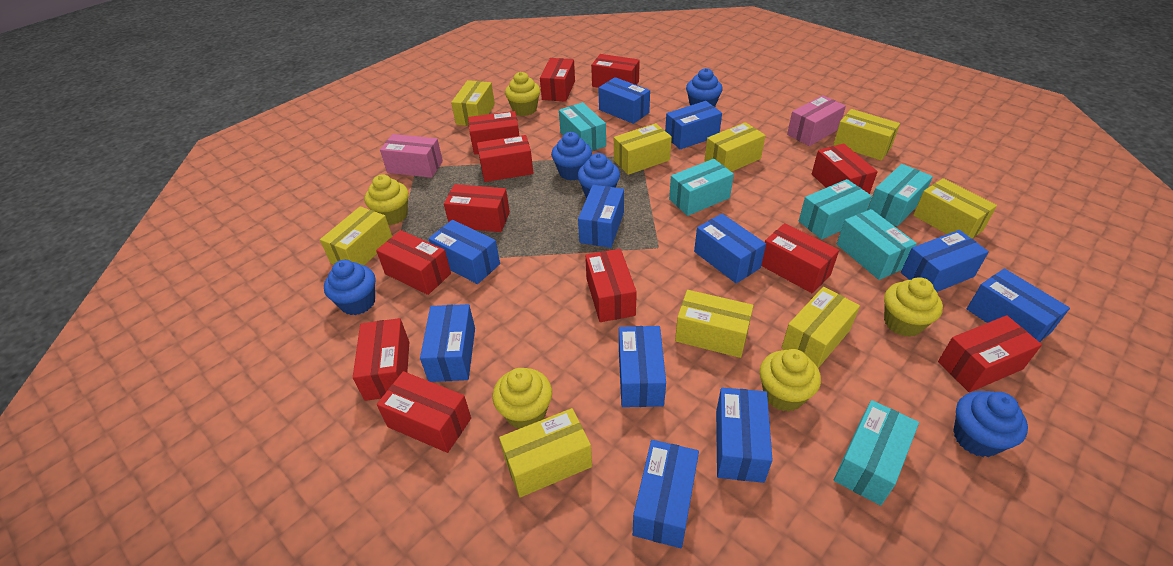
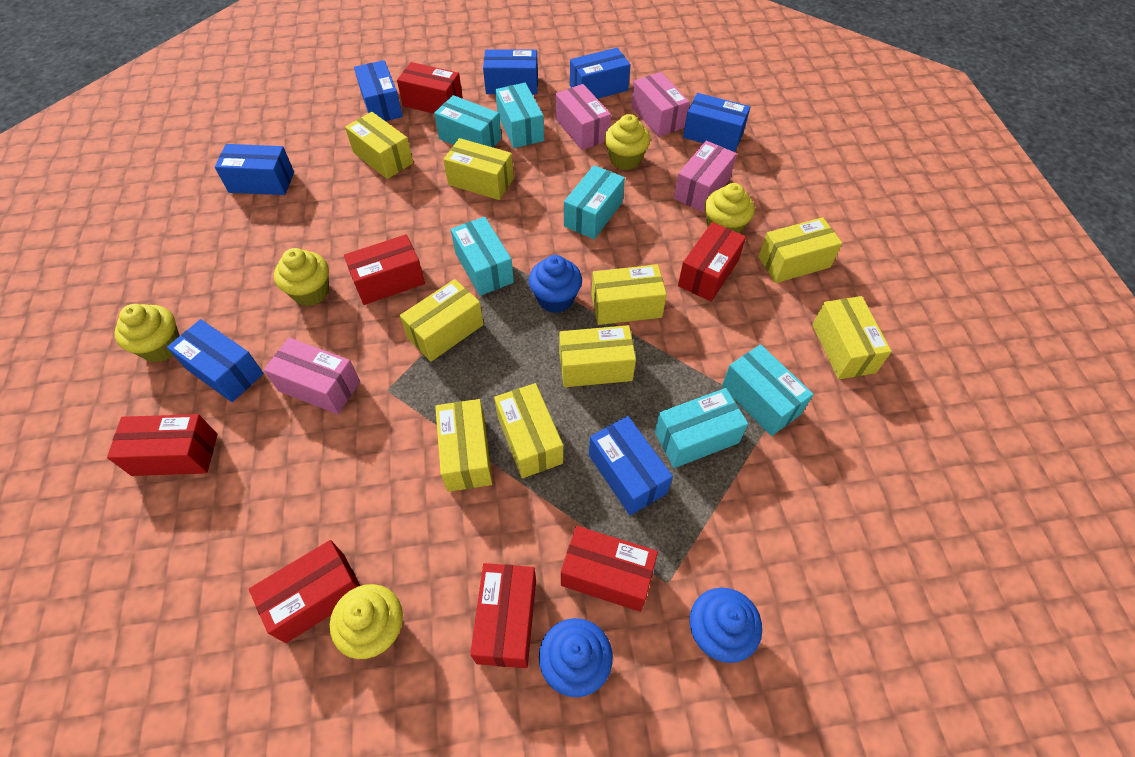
blue box: [420,304,475,382] [428,220,500,284] [578,185,624,248] [599,77,650,124] [619,326,666,407] [633,440,699,548] [665,101,722,149] [694,214,766,283] [716,388,773,483] [901,230,989,292] [967,268,1070,342] = 11 -> [167,319,264,402] [215,144,294,195] [354,60,403,121] [483,49,538,94] [570,48,631,99] [589,416,673,516] [683,93,750,152] = 7
blue cupcake: [324,260,375,315] [551,132,592,181] [578,153,620,198] [686,68,723,107] [953,391,1028,457] = 5 -> [529,255,582,313] [539,618,613,697] [690,588,762,663] = 3
pink box: [380,134,443,178] [787,95,846,146] = 2 -> [264,338,360,414] [555,84,611,150] [631,72,690,137] [674,141,737,212] = 4
red box: [353,318,409,401] [376,230,451,295] [377,371,471,453] [444,184,510,232] [468,111,519,155] [477,135,533,182] [540,58,575,102] [585,249,637,322] [591,54,640,88] [761,223,839,294] [812,143,878,194] [938,315,1042,392] = 12 -> [107,414,218,476] [249,540,360,643] [344,234,425,305] [397,62,463,113] [470,563,536,668] [561,526,658,612] [678,222,746,302] = 7

